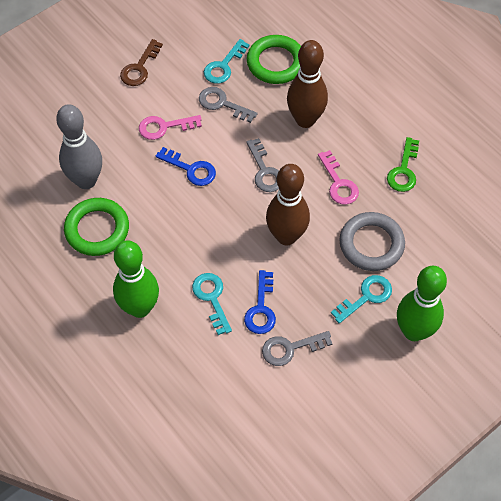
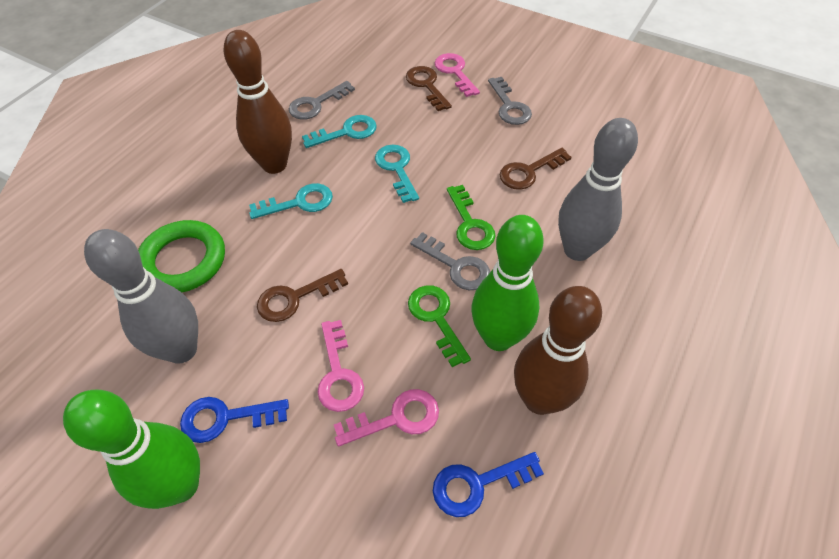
brown key: [120,39,163,86] = 1 -> [257,269,348,322] [406,66,452,111] [500,148,572,190] = 3
green key: [387,137,419,192] = 1 -> [408,285,471,367] [447,185,496,250] = 2
green ring: [64,198,129,256] [247,35,301,84] = 2 -> [138,220,225,292] = 1
grey bowling pin: [56,104,102,189] = 1 -> [84,229,198,364] [558,118,638,261] = 2
grey ring: [339,212,405,271] = 1 -> none = 0
pink key: [139,115,202,140] [318,150,359,205] = 2 -> [318,320,364,412] [334,389,439,447] [435,53,480,97] = 3

